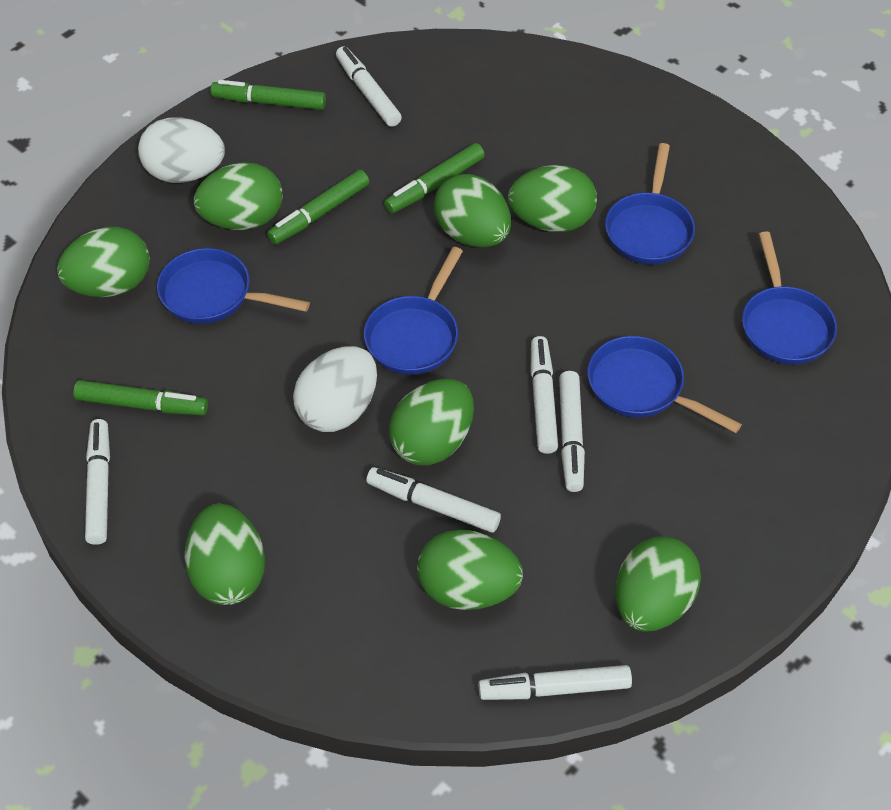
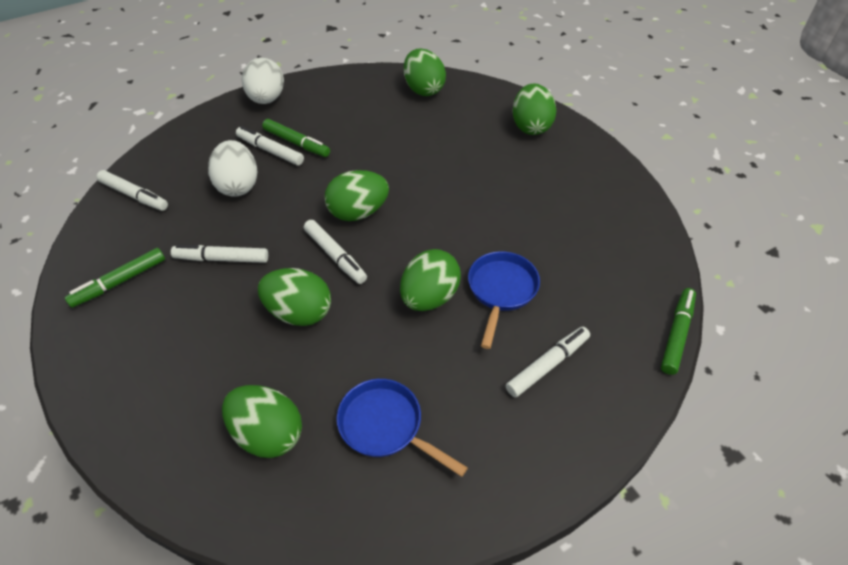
blue pan: [157,248,310,324] [364,247,463,375] [587,336,742,433] [605,143,695,265] [742,231,837,365] = 5 -> [337,379,468,477] [468,251,540,349] = 2
green egg: [57,227,150,297] [184,504,265,605] [194,162,283,230] [389,379,474,466] [417,530,523,610] [434,174,511,247] [508,165,597,232] [615,536,701,632] = 8 -> [222,385,302,458] [258,268,331,326] [324,170,389,221] [400,249,461,311] [404,48,446,96] [512,83,556,135] = 6
green marker: [73,380,208,415] [211,80,326,110] [267,170,369,244] [384,143,485,213] = 4 -> [65,248,165,308] [262,119,330,157] [661,288,696,375] = 3
white marker: [85,419,110,545] [336,46,402,127] [366,467,501,532] [478,665,632,700] [530,336,558,454] [559,371,585,492] = 6 -> [96,170,168,211] [171,244,268,263] [236,126,304,166] [304,220,367,284] [506,327,590,397] = 5

